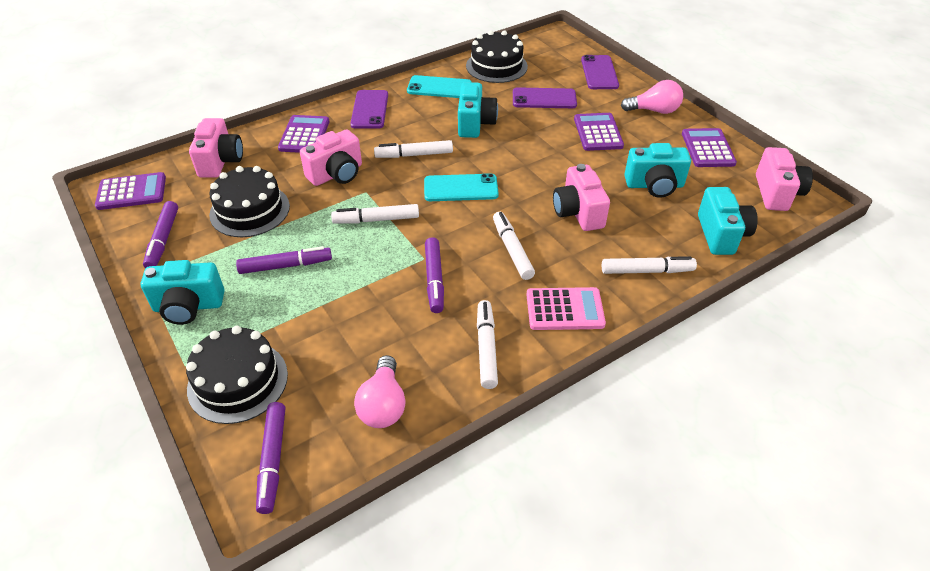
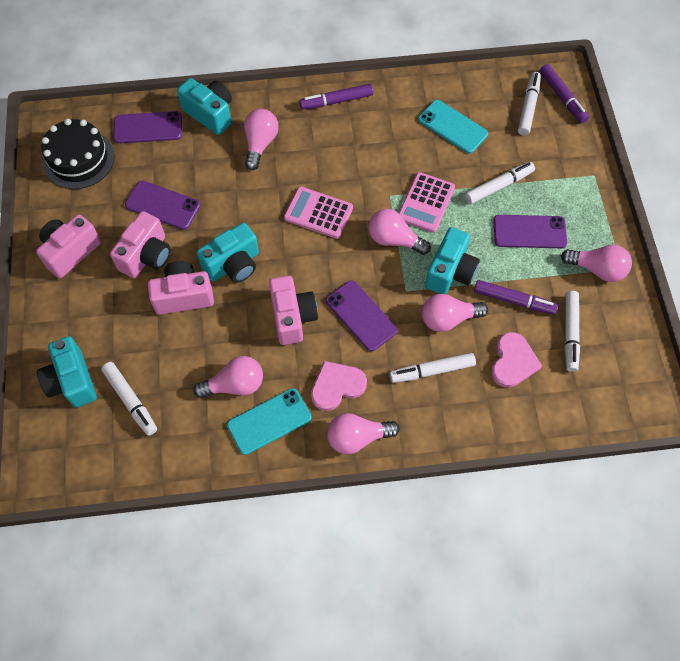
black cake: [186,326,288,424] [209,166,290,237] [466,30,528,83] = 3 -> [41,119,115,189] = 1
pink calculator: [526,287,606,330] = 1 -> [284,187,353,239] [399,172,455,233] = 2
pink heart: none = 0 -> [311,361,367,411] [491,332,542,388] = 2
pink light bulb: [354,355,406,428] [621,80,683,114] = 2 -> [193,356,263,398] [244,109,279,170] [327,413,400,454] [368,209,431,255] [422,294,488,332] [561,245,632,282] = 6
purple calculator: [95,172,166,210] [278,115,330,153] [574,113,624,151] [682,128,737,167] = 4 -> none = 0
purple marker: [143,201,178,268] [236,246,332,274] [256,402,285,514] [425,237,444,313] = 4 -> [299,84,373,110] [474,280,558,315] [539,64,589,123] = 3
purple phone: [350,90,388,129] [513,87,577,108] [581,55,619,89] = 3 -> [113,111,182,144] [125,180,201,230] [326,280,398,351] [493,215,567,248] = 4

